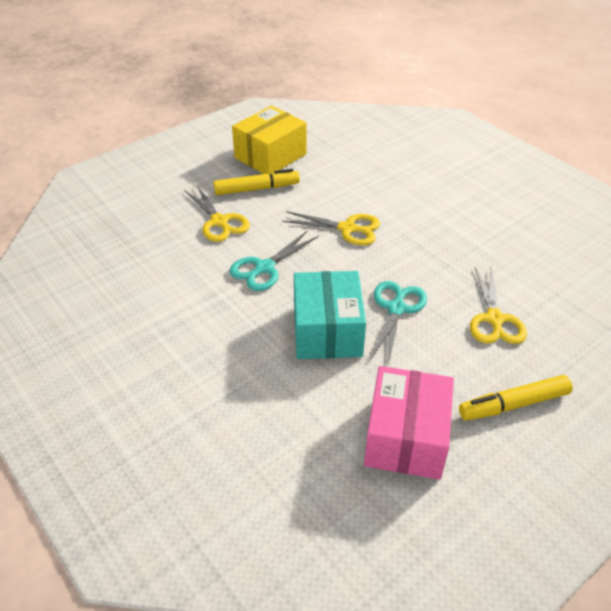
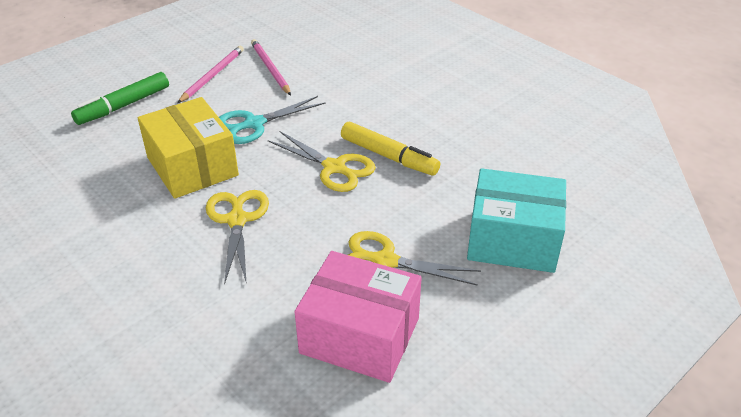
green marker: none = 0 -> [71,72,169,125] = 1
pink pencil: none = 0 -> [177,46,244,103] [251,39,291,95] = 2
turquoise scissors: [229,230,319,291] [371,281,427,365] = 2 -> [219,96,326,144] = 1
yellow marker: [213,169,300,195] [459,375,573,421] = 2 -> [341,122,440,176] = 1

